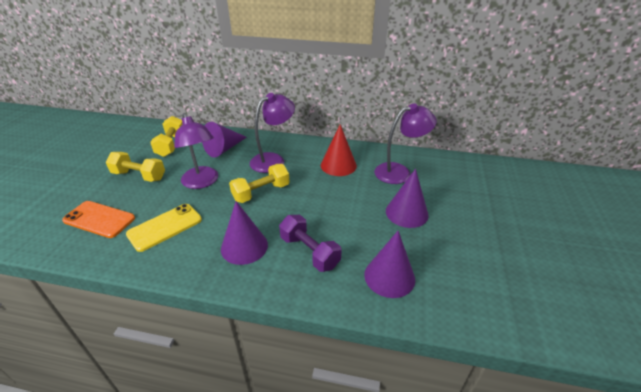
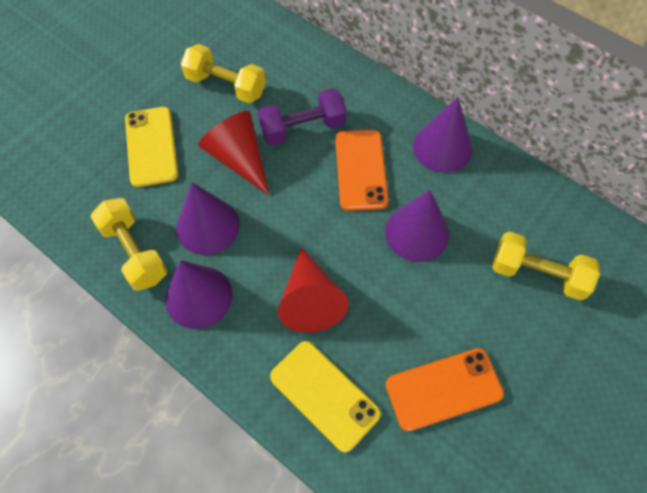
orange phone: [62,201,135,238] = 1 -> [335,130,389,211] [385,348,504,431] = 2
purple lamp: [174,113,218,189] [250,93,295,173] [374,103,437,184] = 3 -> none = 0
red cone: [321,124,357,176] = 1 -> [198,111,269,195] [278,247,349,333] = 2
yellow phone: [126,204,202,252] = 1 -> [125,107,178,187] [270,341,381,452] = 2

